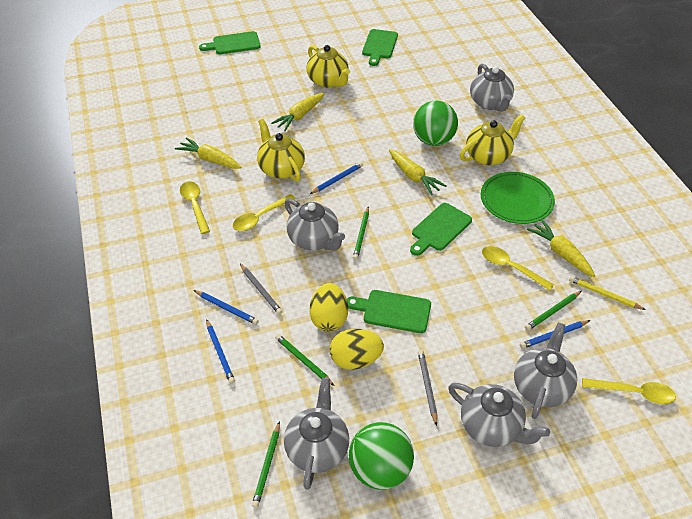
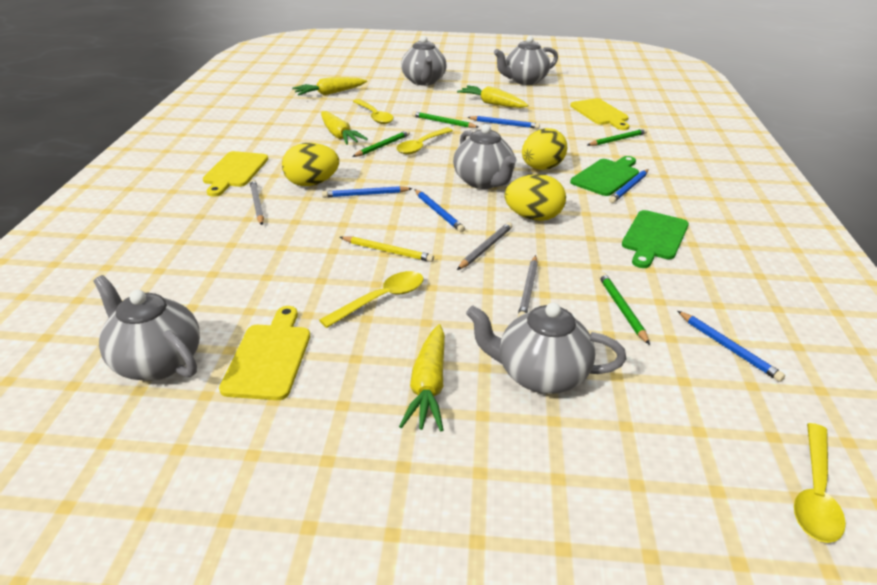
blue pencil: [194,290,259,325] [206,319,235,384] [310,162,363,194] [520,320,591,349] = 4 -> [322,186,413,198] [414,189,465,232] [467,116,540,129] [609,169,649,203] [678,311,785,382] = 5
green ball: [349,422,414,490] [413,101,458,146] = 2 -> none = 0
green cutting board: [199,31,261,54] [347,290,431,333] [362,29,398,66] [410,203,472,256] = 4 -> [570,156,639,196] [622,210,689,268] = 2
green plate: [481,172,555,224] = 1 -> none = 0
grey pencil: [240,264,283,315] [418,350,437,426] = 2 -> [250,179,264,225] [457,222,512,270] [517,255,538,317] = 3
yellow cutting board: none = 0 -> [203,151,268,197] [219,306,310,400] [570,99,629,130] = 3
yellow egg: [310,283,348,332] [330,329,384,370] = 2 -> [282,143,339,186] [505,174,566,221] [522,128,567,170] = 3
yellow teapot: [257,119,305,182] [307,45,350,88] [460,114,525,166] = 3 -> none = 0

